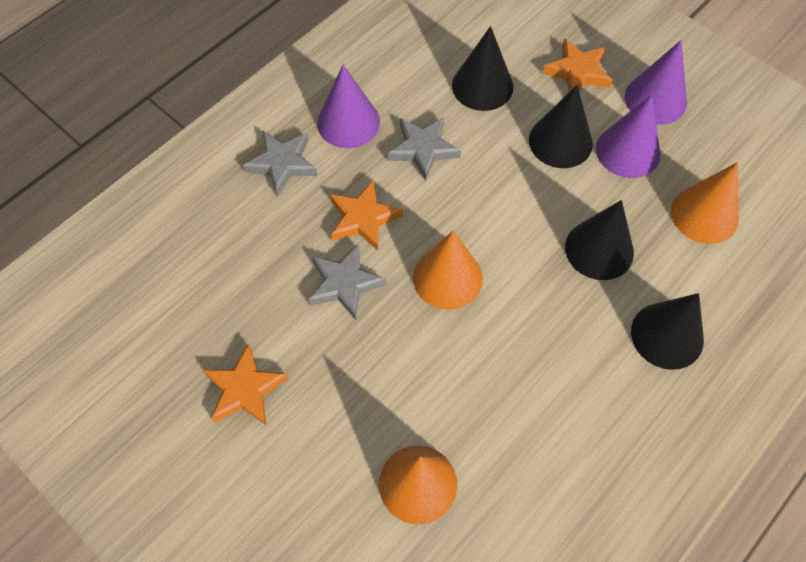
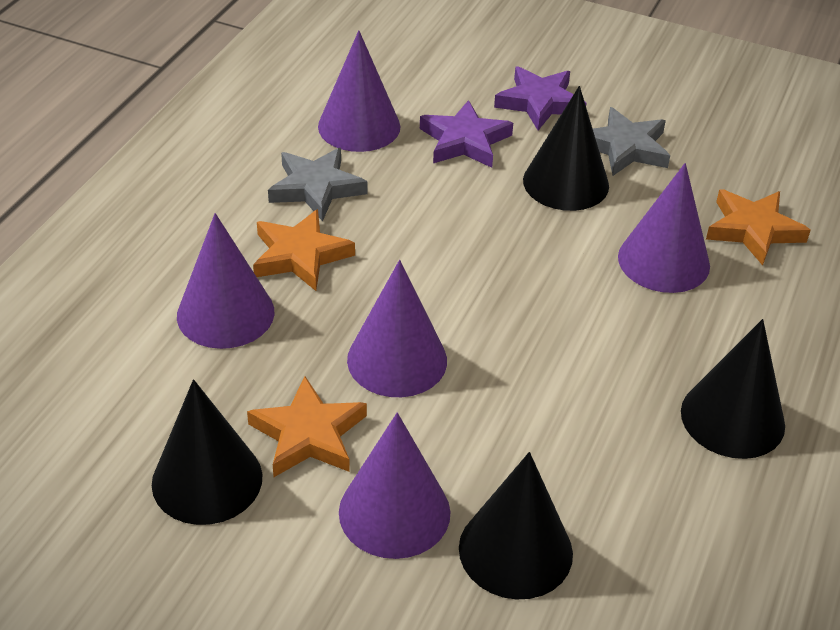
grey star: [243,131,318,196] [309,244,386,320] [388,117,461,181] = 3 -> [268,148,367,221] [593,107,670,176] = 2
orange cone: [379,446,457,524] [413,231,483,310] [671,162,739,244] = 3 -> none = 0
purple cone: [317,65,380,148] [596,95,661,178] [625,40,687,125] = 3 -> [177,213,275,349] [318,30,400,152] [339,413,450,559] [347,260,447,397] [618,163,710,293] = 5
purple star: none = 0 -> [420,100,513,168] [494,66,587,130] = 2

